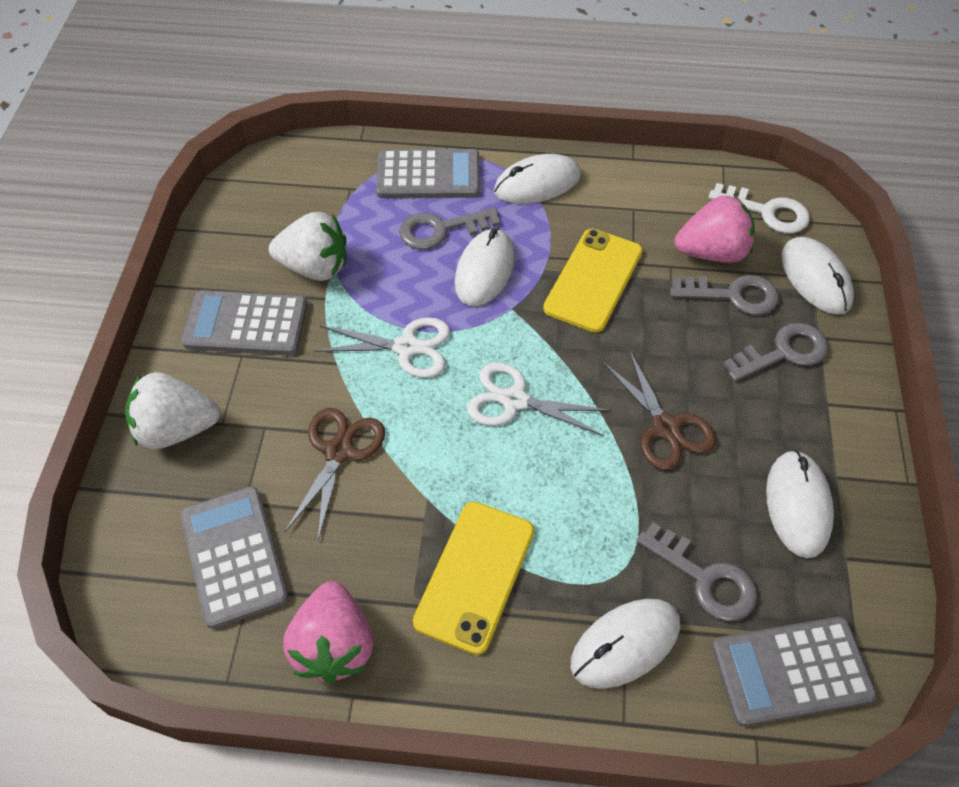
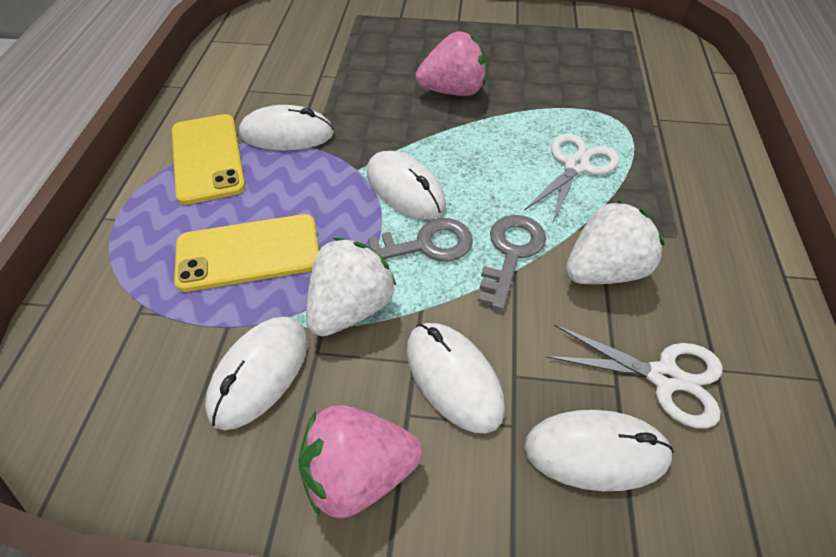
brown scissors: [285,408,385,540] [602,349,716,470] = 2 -> none = 0
grey calculator: [180,486,289,629] [181,290,308,355] [376,149,480,198] [712,617,877,726] = 4 -> none = 0
grey key: [399,207,500,249] [637,522,757,621] [670,275,779,315] [723,322,828,382] = 4 -> [360,218,473,262] [478,215,546,310] = 2
white key: [709,183,810,233] = 1 -> none = 0

